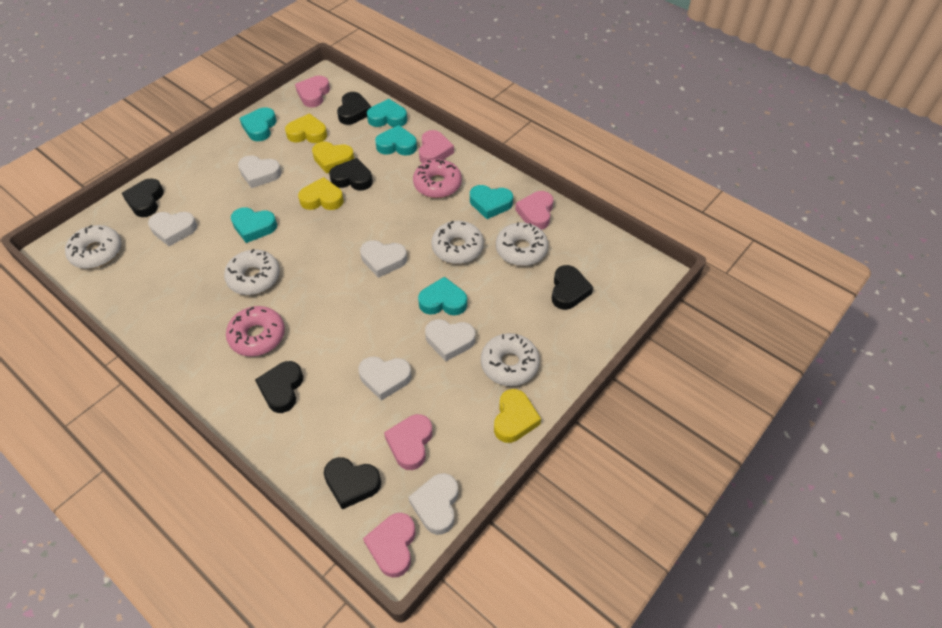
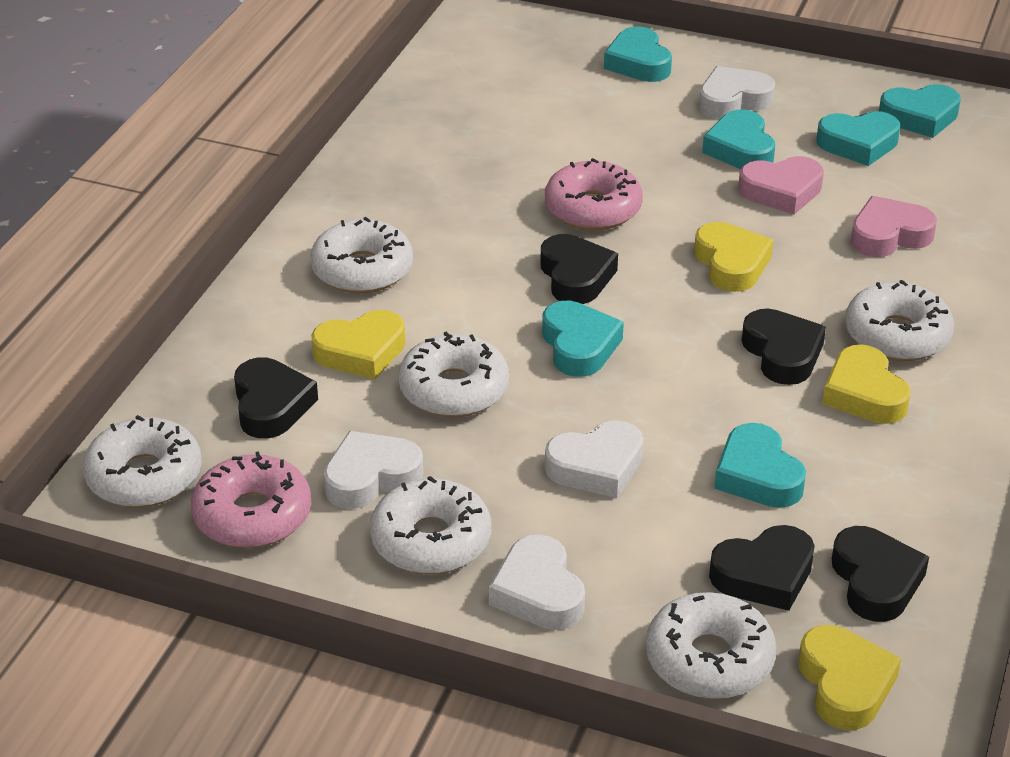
black heart: [122,178,164,217] [255,361,303,413] [324,457,381,509] [329,158,373,191] [337,92,371,125] [552,265,593,310] = 6 -> [234,357,318,438] [541,234,618,304] [709,525,815,611] [742,309,826,385] [832,526,929,622] = 5
pink heart: [295,76,330,107] [363,513,415,578] [384,414,432,470] [419,130,454,163] [515,191,553,230] = 5 -> [738,156,824,215] [851,196,937,257] = 2
white donut: [65,225,121,269] [224,249,280,295] [431,221,484,264] [481,333,540,386] [496,222,548,266] = 5 -> [83,415,202,508] [310,217,413,293] [370,476,491,574] [398,332,509,417] [646,592,776,699] [845,280,954,361] = 6
white heart: [148,212,197,246] [238,155,282,188] [358,356,412,401] [360,240,407,278] [408,473,458,535] [425,319,475,361] = 6 -> [324,431,423,509] [489,534,585,630] [545,420,643,498] [699,66,775,119] = 4

